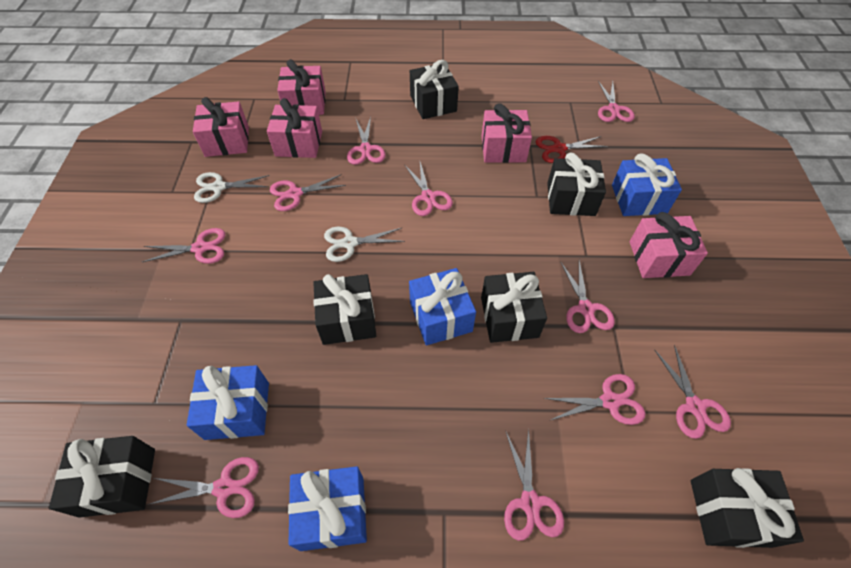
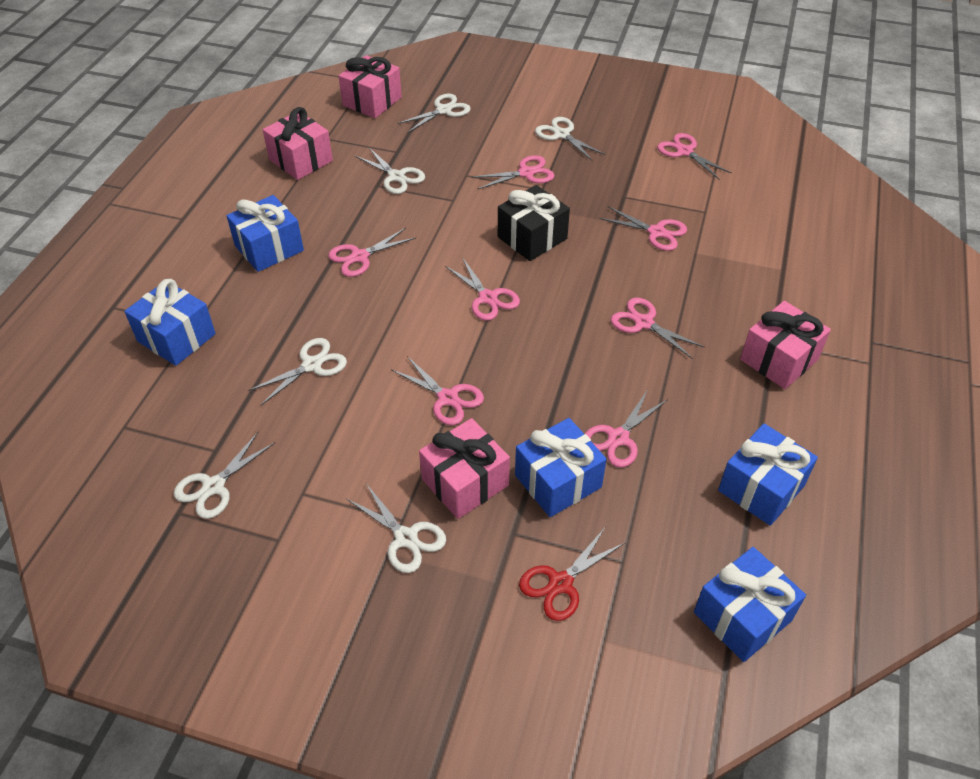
black gift: [49,436,155,518] [313,274,376,345] [410,60,459,119] [481,272,547,343] [547,153,606,216] [691,468,804,548] = 6 -> [498,185,570,261] = 1
blue gift: [187,365,269,440] [288,466,367,551] [409,268,476,345] [612,153,682,216] = 4 -> [124,279,216,366] [226,195,304,272] [515,418,607,517] [694,547,806,662] [718,424,818,526] = 5
pink gift: [193,97,249,157] [267,98,322,158] [277,59,326,115] [482,103,532,163] [630,212,708,278] = 5 -> [263,107,333,180] [339,55,402,118] [419,418,510,519] [740,301,831,389] = 4
pink scissors: [142,228,225,264] [148,457,259,518] [270,174,346,211] [347,117,385,165] [404,162,453,216] [504,428,564,541] [544,374,646,425] [560,260,615,333] [598,81,635,122] [655,345,731,439] = 10 -> [328,228,416,277] [392,356,484,425] [445,257,520,321] [471,155,555,190] [585,390,667,468] [599,206,687,251] [611,298,705,359] [657,133,732,179] = 8
white scissors: [194,172,270,203] [324,226,405,262] = 2 -> [174,432,275,519] [248,338,347,405] [347,484,446,573] [355,148,425,194] [397,94,471,132] [535,117,606,161] = 6

